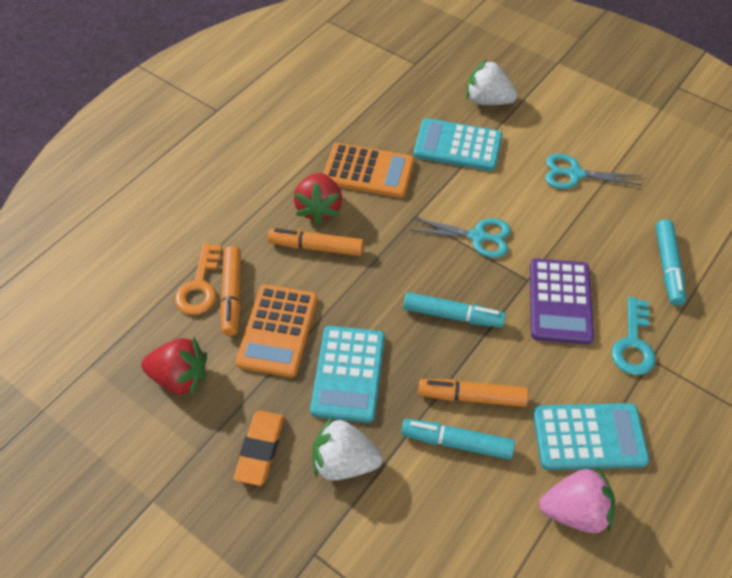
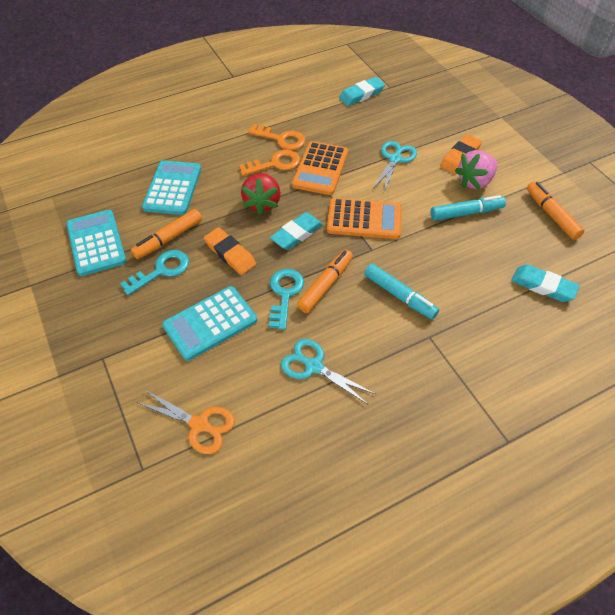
orange eraser: [233,411,285,486] = 1 -> [204,227,256,275] [440,135,482,174] = 2
orange key: [175,243,222,315] = 1 -> [239,150,300,176] [248,124,305,150] = 2
orange scissors: none = 0 -> [136,390,235,454] = 1
purple calculator: [530,258,594,345] = 1 -> none = 0
red strawberry: [141,338,207,396] [294,173,342,225] = 2 -> [241,173,281,215] = 1
turquoise eraser: none = 0 -> [270,212,323,250] [339,77,385,106] [511,265,579,302] = 3
turquoise key: [612,297,655,375] = 1 -> [120,250,189,295] [269,269,304,330] = 2
turquoise marker: [401,419,515,460] [403,292,506,328] [656,219,686,306] = 3 -> [364,263,439,319] [431,195,506,221] = 2
white strawberry: [313,416,383,481] [466,59,517,105] = 2 -> none = 0

